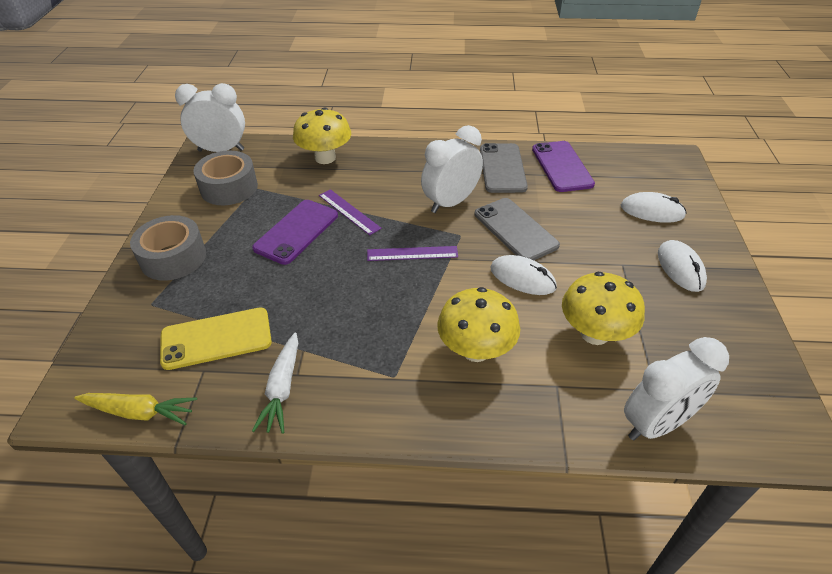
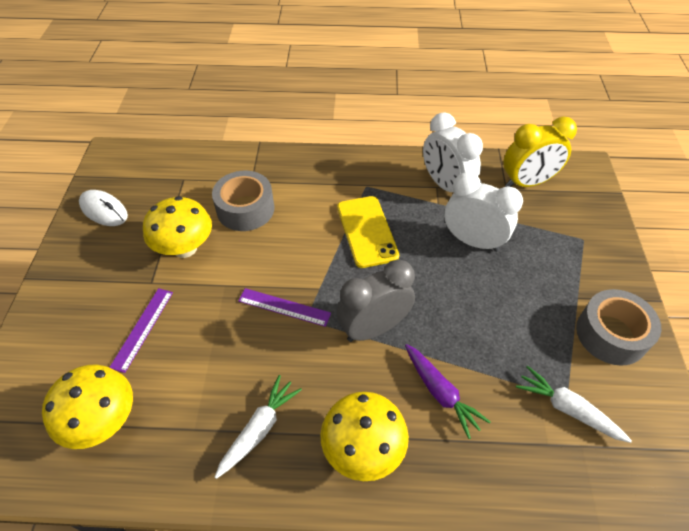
grey clock: none = 0 -> [336,259,415,342] = 1
grey phone: [475,198,560,260] [480,143,528,193] = 2 -> none = 0
purple carrot: none = 0 -> [405,344,491,439] = 1
purple phone: [252,200,338,265] [532,141,595,192] = 2 -> none = 0
white carrot: [252,333,298,434] = 1 -> [215,375,302,479] [516,366,632,443] = 2
white clock: [175,83,245,152] [421,125,483,213] [624,337,729,441] = 3 -> [423,112,483,192] [444,172,523,252] = 2
white mouse: [490,255,557,295] [621,192,687,223] [658,240,707,292] = 3 -> [79,190,128,226] = 1
yellow carrot: [74,393,197,425] = 1 -> none = 0
yellow clock: none = 0 -> [504,117,577,187] = 1

